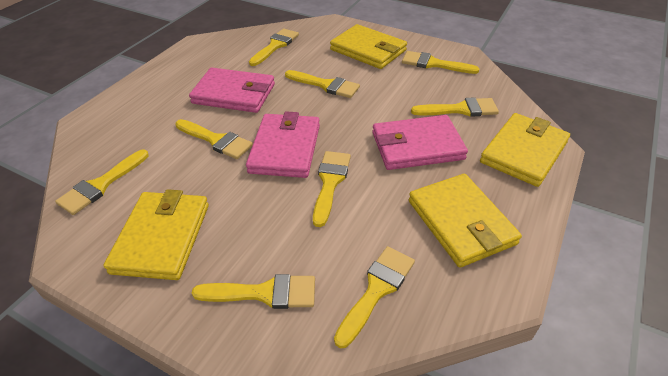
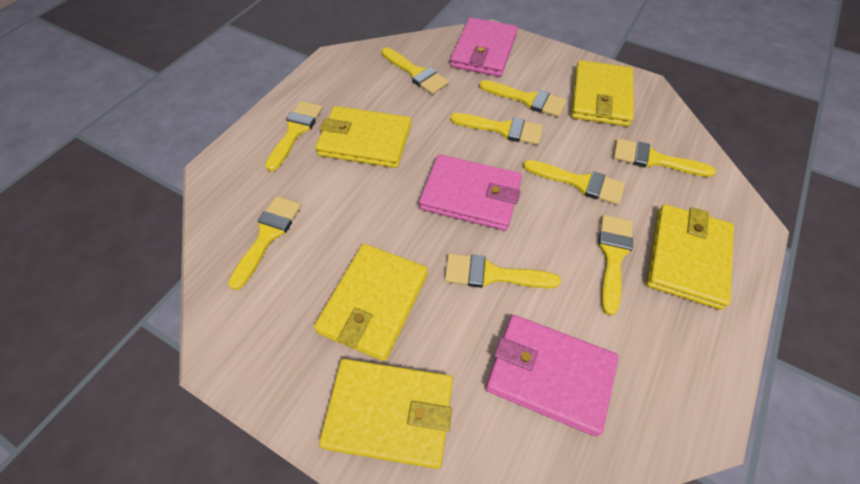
yellow wallet: [103,189,209,280] [330,24,407,69] [409,174,522,267] [480,113,570,187] = 4 -> [314,244,428,361] [315,106,411,168] [319,359,453,469] [571,60,634,127] [646,204,734,310] = 5

